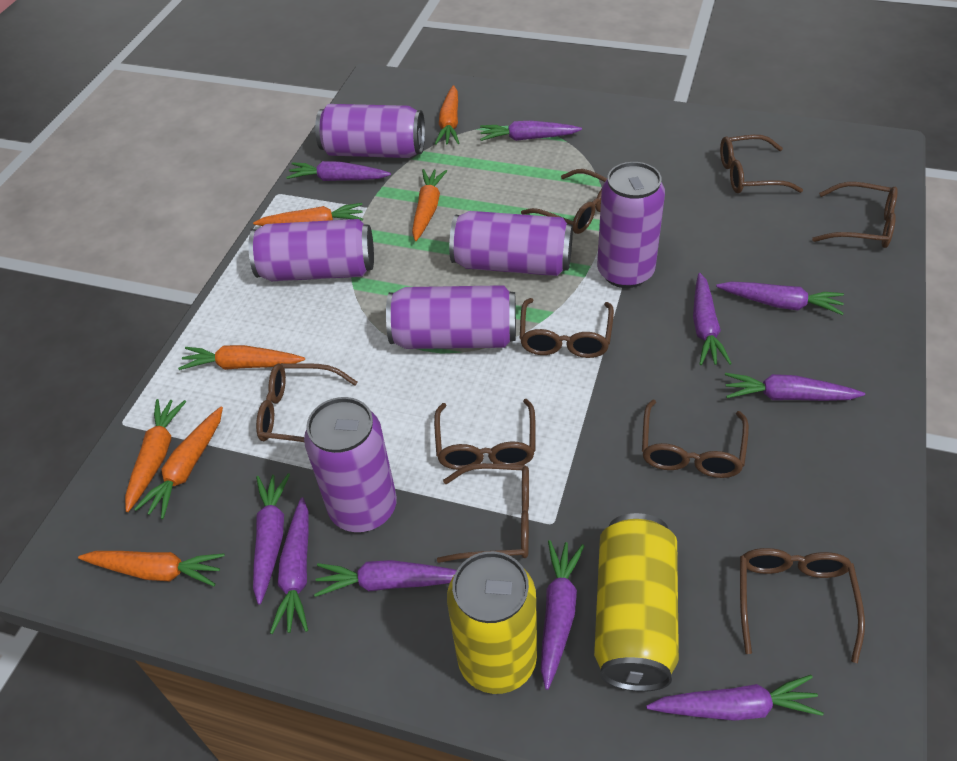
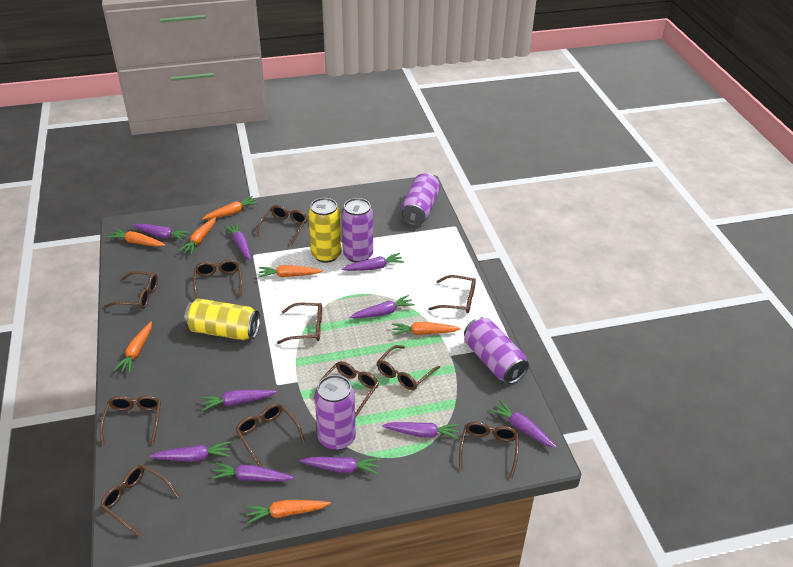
brown glasses: [256,363,358,442] [434,399,535,470] [437,463,529,563] [520,298,614,358] [521,169,608,234] [642,399,749,478] [720,135,803,193] [740,548,865,663] [812,182,898,248] = 9 -> [100,395,161,445] [100,465,179,537] [105,271,158,309] [193,260,242,299] [235,403,305,467] [256,205,308,245] [277,303,322,344] [314,361,379,418] [377,345,440,390] [429,275,476,313] [459,421,519,478] = 11
purple can: [248,219,374,281] [304,397,397,532] [315,104,425,158] [386,285,516,349] [449,211,573,276] [597,162,665,288] = 6 -> [315,375,356,450] [342,198,373,263] [401,173,440,225] [464,317,529,384] = 4

